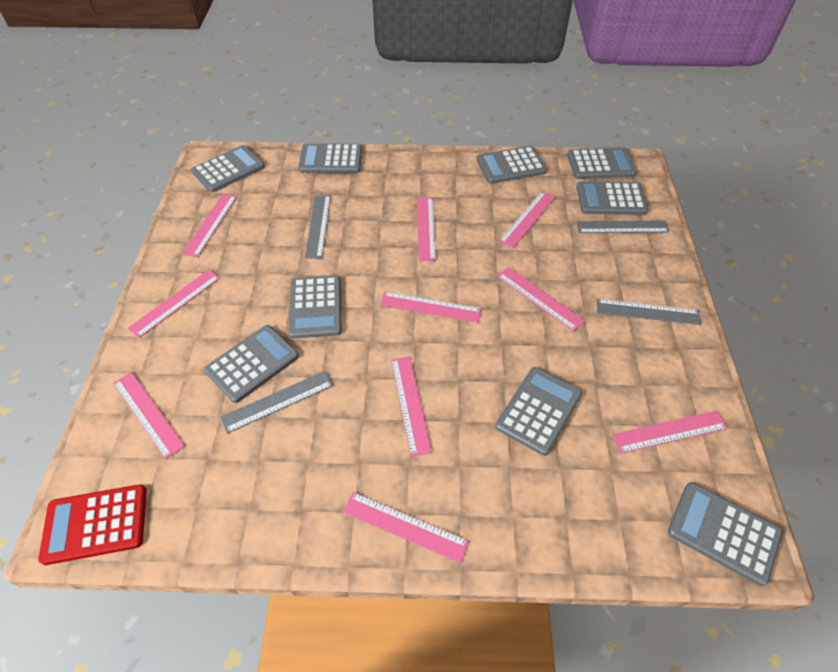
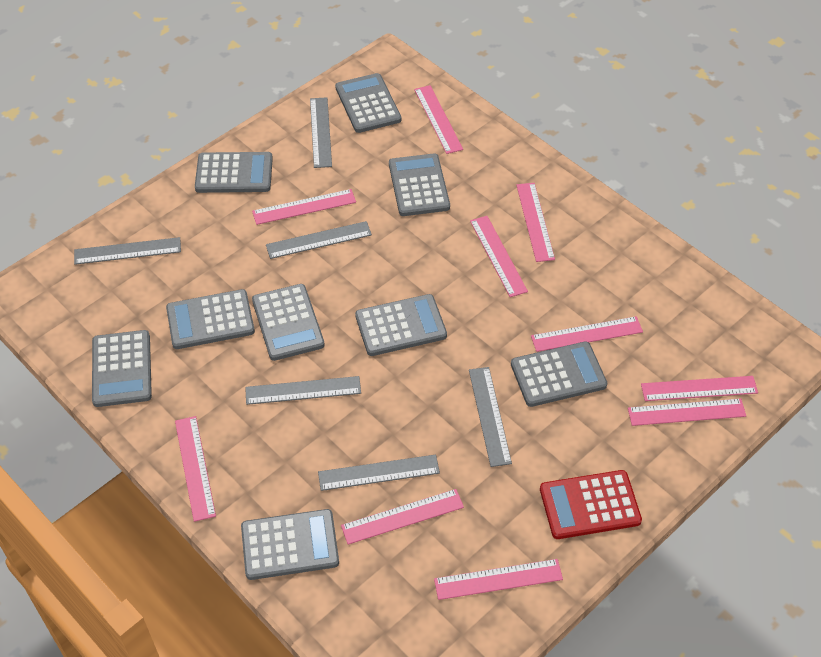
grey ruler: [220,371,333,434] [305,195,331,259] [576,221,669,233] [597,299,701,325] = 4 -> [74,237,181,265] [245,376,361,405] [266,221,372,259] [310,97,332,168] [318,455,440,491] [469,367,512,467] = 6

